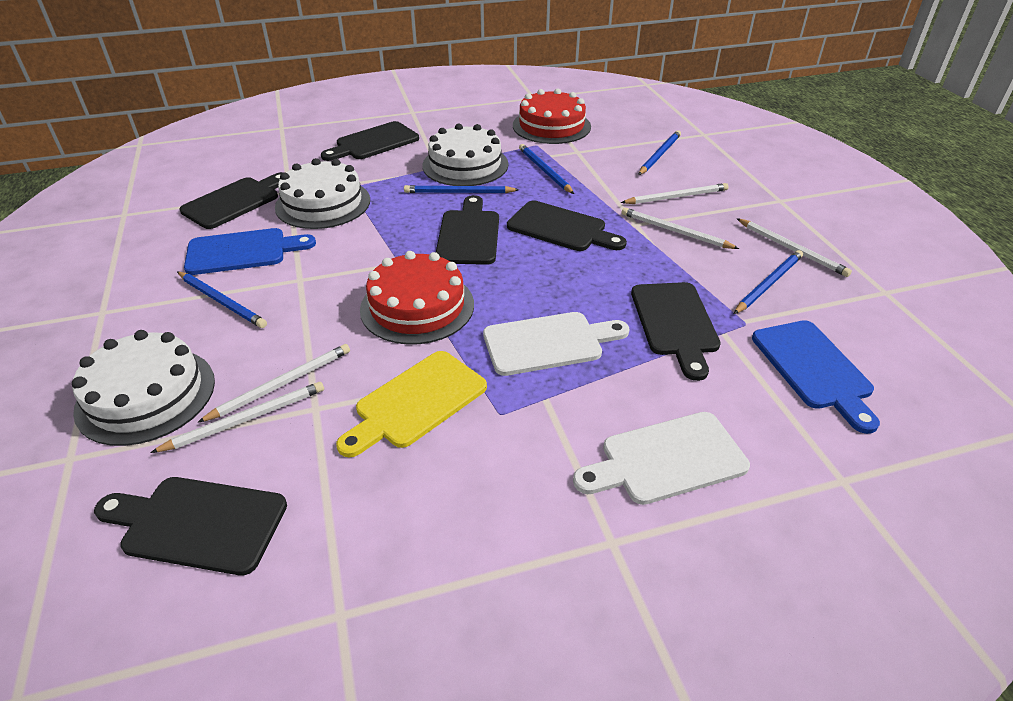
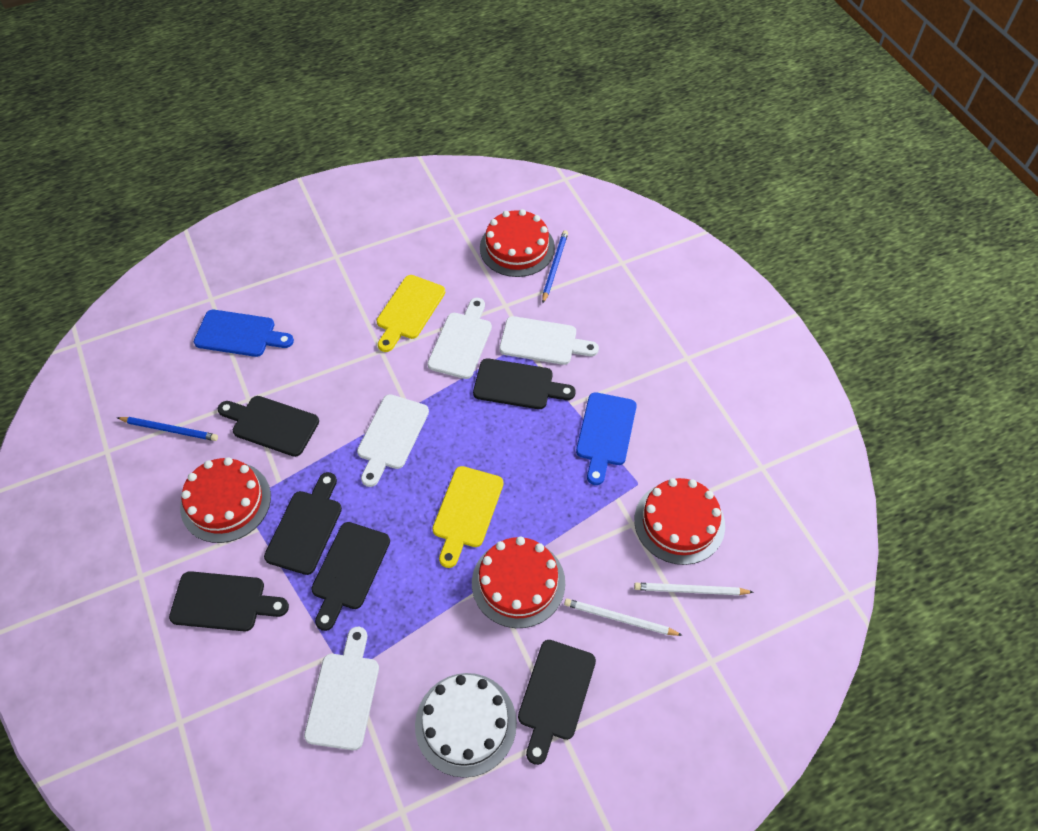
blue pencil: [177,272,267,328] [404,185,519,193] [519,144,574,194] [639,130,681,175] [734,250,803,314] = 5 -> [118,417,218,441] [542,230,568,303] = 2
red cake: [360,251,474,345] [513,88,591,144] = 2 -> [180,457,271,543] [472,537,565,628] [480,209,555,277] [634,478,725,565] = 4
white cake: [72,330,215,446] [275,158,370,229] [422,123,509,186] = 3 -> [415,673,517,778] = 1
white cutting board: [483,312,629,376] [573,412,750,505] = 2 -> [304,627,379,750] [357,394,429,487] [427,298,492,379] [499,316,599,365] = 4
white pencil: [150,382,324,453] [197,344,350,423] [621,183,729,204] [622,207,739,249] [736,218,852,277] = 5 -> [564,599,683,636] [634,583,754,595] = 2
yellow cutting board: [336,351,487,458] = 1 -> [377,275,445,352] [432,466,504,568] = 2

